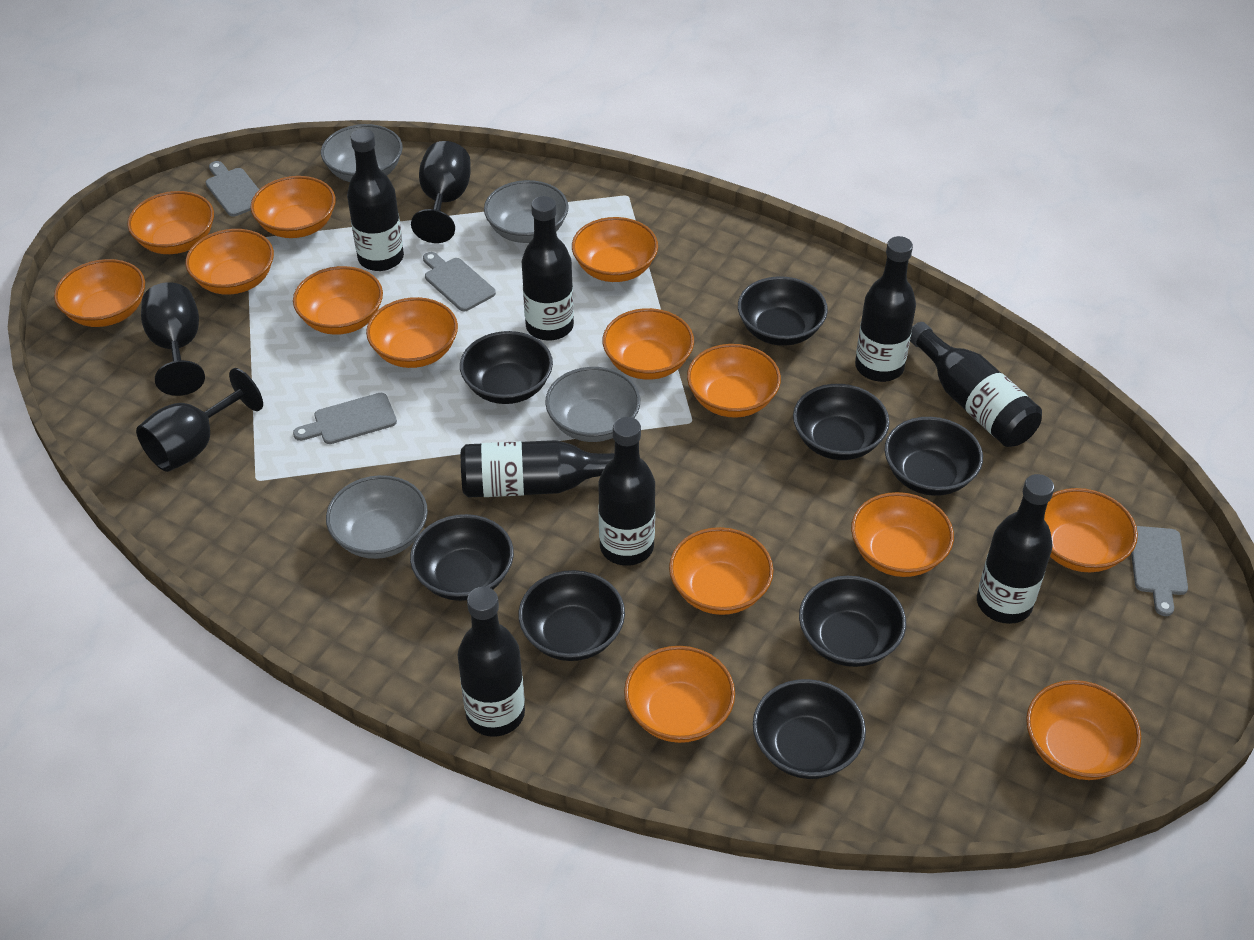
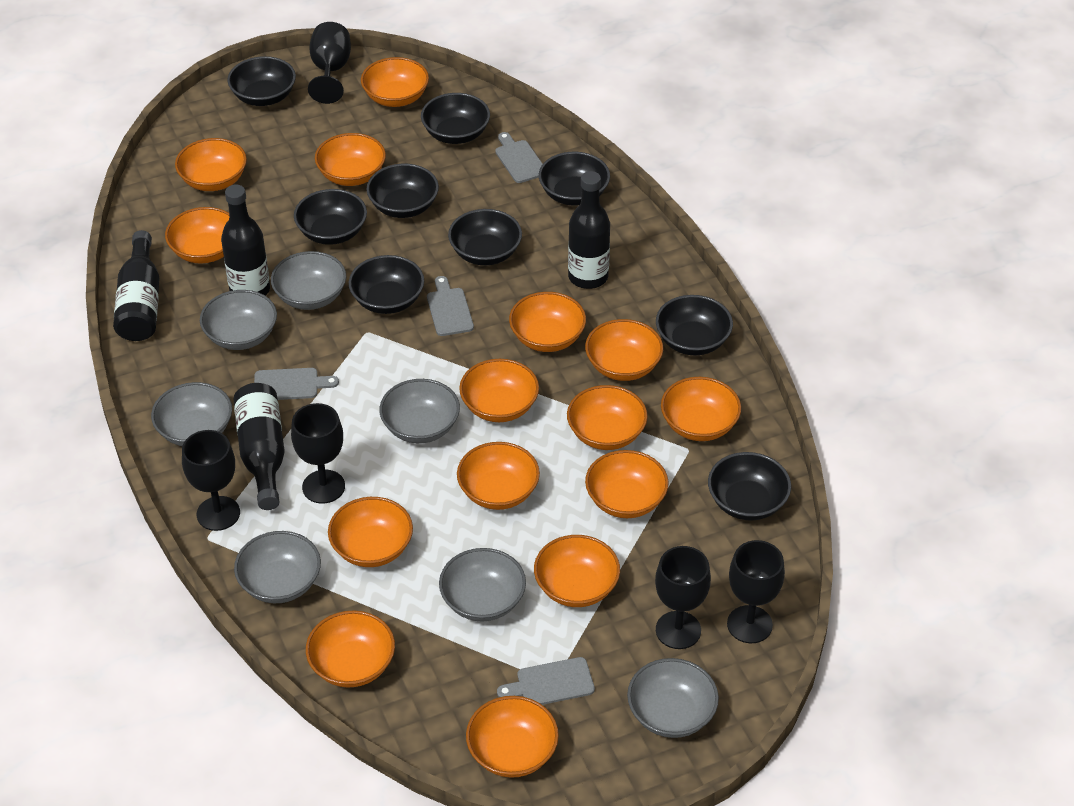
black bottle: [347,129,404,271] [458,587,525,737] [461,440,614,498] [522,196,574,341] [599,417,655,566] [855,236,916,382] [910,322,1042,447] [977,474,1054,624] = 8 -> [113,230,160,341] [221,184,270,296] [234,383,285,510] [568,171,610,289] = 4
black bowl: [410,514,514,601] [460,331,553,404] [518,570,625,661] [738,276,828,346] [753,679,866,779] [793,384,890,460] [799,576,906,667] [885,417,983,496] = 8 -> [227,56,296,106] [294,189,367,245] [349,255,424,314] [366,164,439,218] [421,93,490,144] [448,209,522,265] [539,152,610,205] [656,295,733,355] [708,452,791,521] = 9
black goblet: [136,368,263,472] [141,282,205,396] [411,141,471,243] = 3 -> [182,430,240,531] [291,403,345,504] [308,22,351,104] [655,546,711,649] [727,540,785,643] = 5
grey bowl: [321,124,403,182] [326,475,428,559] [484,180,569,243] [545,367,640,442] = 4 -> [151,382,232,446] [200,290,277,350] [234,531,321,603] [271,251,346,310] [379,379,460,443] [439,548,526,621] [627,658,719,738] = 7
orange bowl: [54,259,145,327] [128,191,214,254] [186,229,274,295] [250,176,336,238] [293,266,383,335] [366,297,458,368] [572,217,658,282] [603,308,694,380] [624,646,735,743] [669,527,774,615] [687,344,781,418] [851,492,954,577] [1026,680,1141,780] [1044,488,1138,572] = 14 -> [165,207,229,263] [175,138,247,191] [306,610,395,687] [315,133,386,186] [328,497,413,567] [361,57,429,107] [457,442,540,510] [459,359,539,422] [466,696,559,778] [509,292,586,352] [534,535,620,607] [567,385,648,450] [585,319,663,381] [585,450,669,518] [661,377,741,441] = 15

